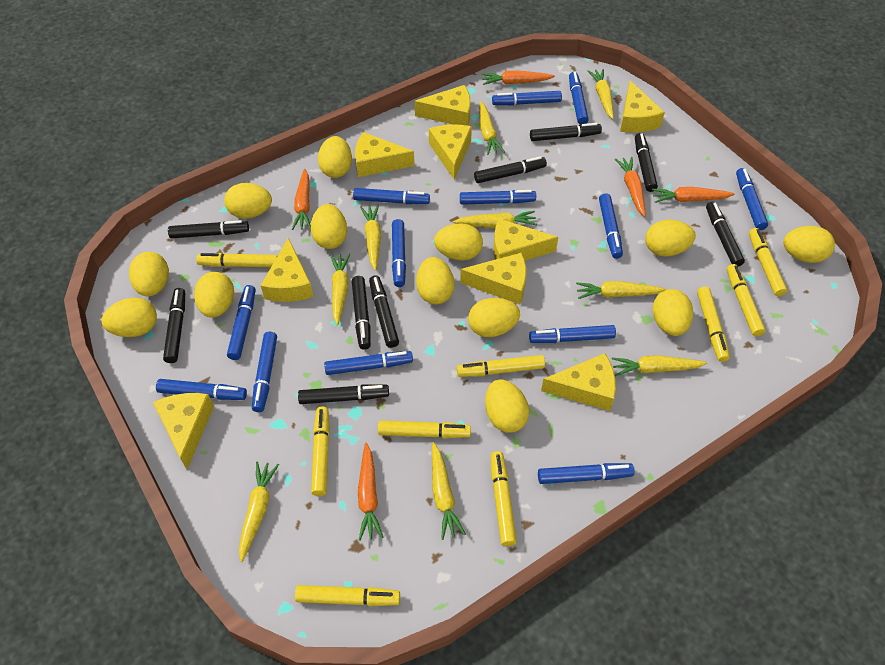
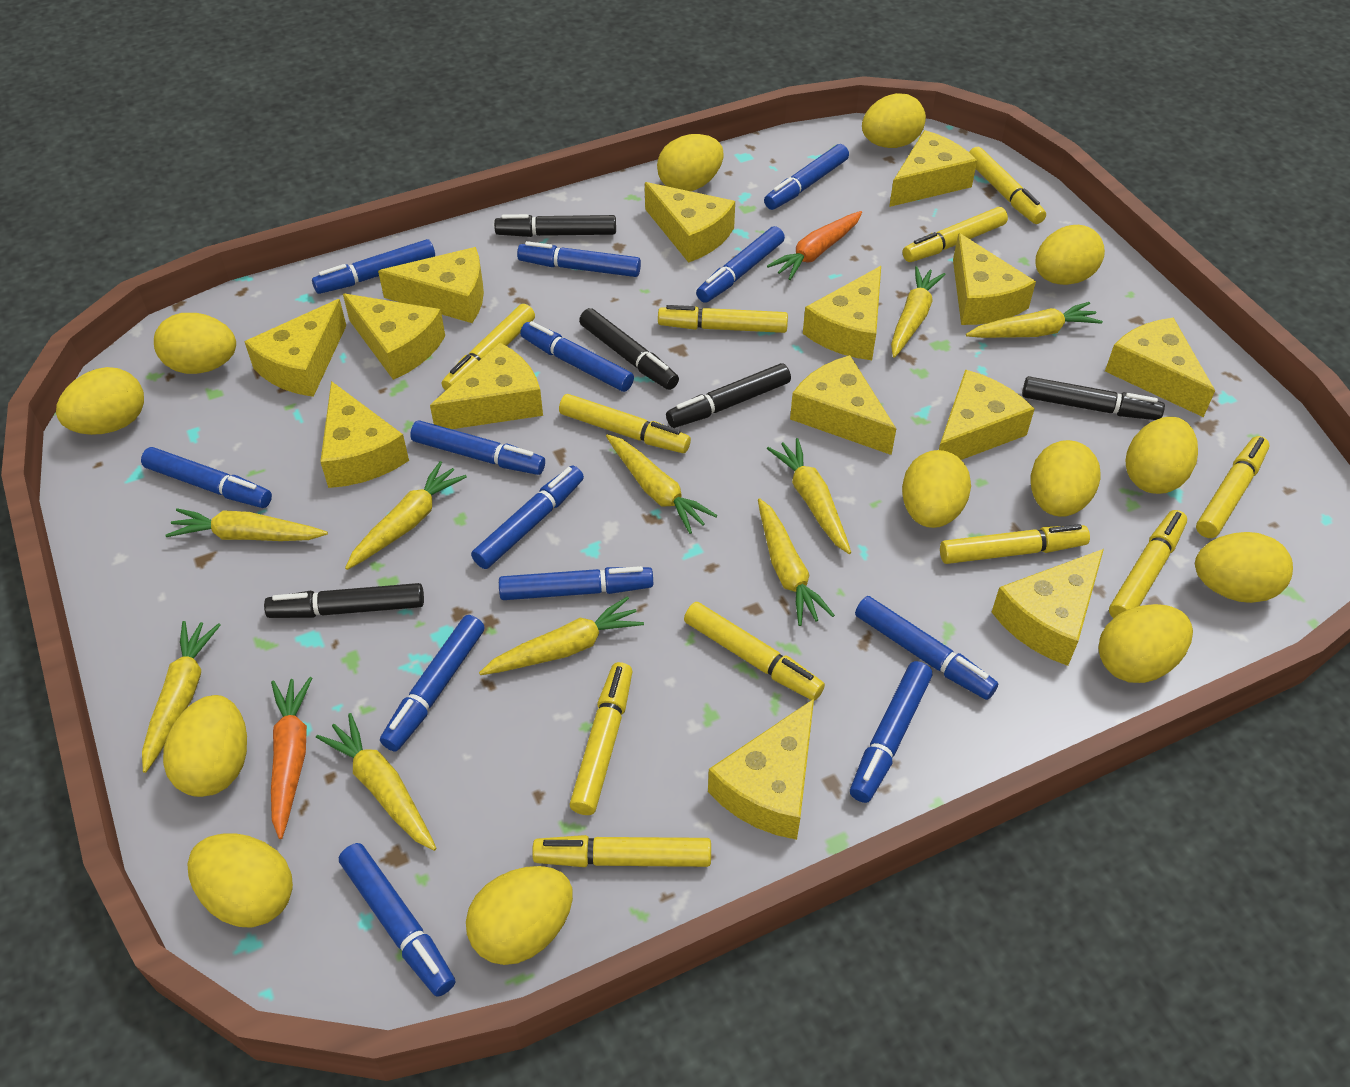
black marker: [163,288,185,363] [168,220,249,239] [298,385,389,404] [352,276,371,350] [369,276,399,348] [474,156,547,183] [530,123,602,141] [635,133,658,192] [706,202,745,266] = 9 -> [264,583,424,618] [494,214,616,237] [579,308,679,390] [666,363,791,428] [1022,376,1165,420] = 5
orange carrot: [292,169,311,230] [358,443,384,541] [482,70,555,85] [615,157,646,217] [652,187,735,203] = 5 -> [271,677,312,839] [767,211,862,280] = 2
yellow carrot: [239,461,279,562] [330,254,350,326] [360,205,381,271] [432,442,466,540] [453,211,537,228] [479,101,505,155] [576,281,666,299] [588,69,614,119] [612,355,707,376] = 9 -> [142,621,220,773] [166,508,328,541] [316,713,437,851] [345,461,467,570] [479,596,644,675] [606,434,717,534] [758,498,835,626] [767,438,851,554] [891,266,946,358] [966,302,1103,338] = 10
yellow cheese: [153,393,214,469] [261,238,314,302] [355,132,414,177] [415,85,471,126] [429,124,472,180] [460,252,526,304] [494,219,558,261] [541,353,616,411] [620,80,665,132] = 9 -> [244,299,346,397] [320,381,409,488] [343,293,445,380] [378,247,484,323] [430,343,543,429] [645,182,735,263] [708,699,814,840] [790,355,896,455] [803,266,881,360] [889,130,977,207] [939,370,1035,460] [953,233,1036,325] [992,549,1104,666] [1105,318,1215,417] = 14
yellow marker: [196,253,278,267] [295,585,400,606] [311,407,330,496] [378,420,471,438] [457,355,545,377] [491,451,517,546] [697,287,730,362] [727,264,766,336] [749,228,787,296] = 9 -> [442,304,535,391] [532,835,711,867] [559,394,691,453] [569,662,632,815] [658,305,788,333] [684,602,825,701] [903,207,1008,262] [940,524,1090,564] [969,147,1046,224] [1109,510,1187,618] [1196,436,1270,538] = 11

